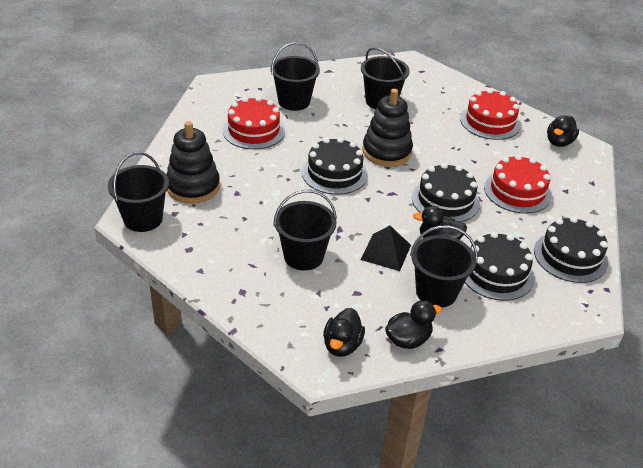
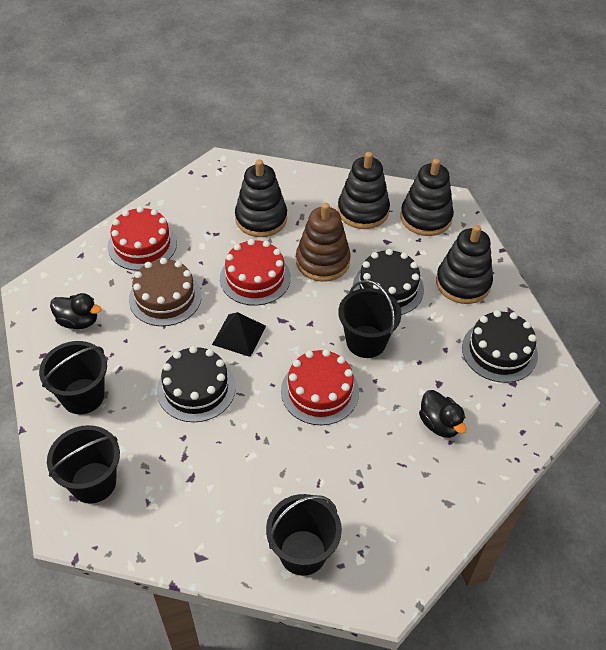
black bucket: [108,152,169,232] [270,42,320,111] [273,190,337,271] [361,47,410,109] [410,225,478,308] = 5 -> [39,341,107,414] [47,425,120,504] [266,494,342,576] [338,280,401,358] = 4
black cake: [302,137,368,195] [412,163,480,222] [465,232,535,301] [534,216,608,283] = 4 -> [157,346,236,422] [353,249,424,315] [462,310,538,383] = 3
black duck: [323,308,365,357] [385,300,442,349] [413,206,467,240] [547,116,579,147] = 4 -> [50,293,102,329] [419,390,467,438] = 2
black stacking toy: [166,121,220,203] [362,89,413,166] = 2 -> [235,159,287,237] [338,152,390,229] [401,159,454,236] [436,225,493,304] = 4
brown cake: none = 0 -> [129,258,202,326] = 1
brown stacking toy: none = 0 -> [296,203,351,282] = 1

